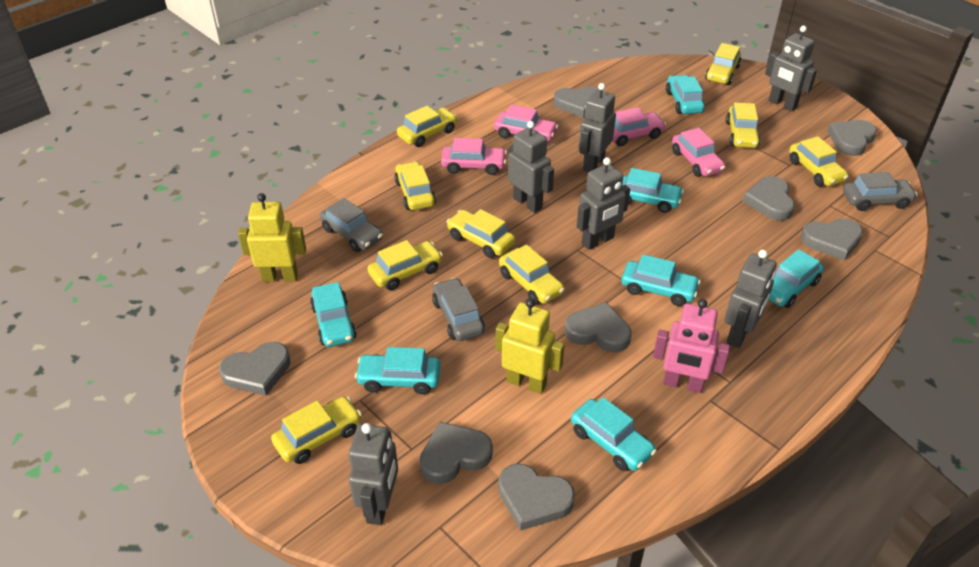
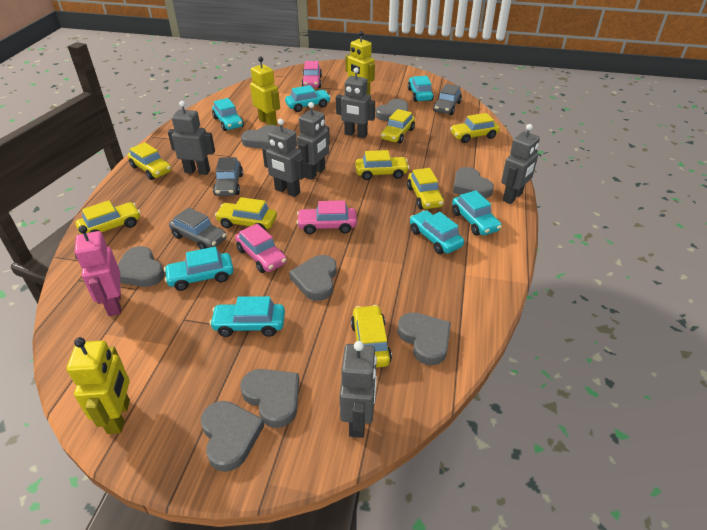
pink car: [441,138,507,175] [494,105,558,141] [612,107,666,146] [672,128,725,177] = 4 -> [235,223,287,273] [297,200,357,234] [302,61,322,88] = 3
yellow car: [271,396,362,464] [367,240,443,290] [394,161,436,210] [397,106,457,147] [446,209,515,258] [499,244,565,304] [705,43,741,85] [726,103,761,148] [789,136,849,186] = 9 -> [75,200,140,234] [128,142,172,180] [215,197,277,230] [351,305,392,368] [355,150,409,180] [381,109,415,144] [407,168,444,209] [450,113,500,143] = 8
yellow robot: [238,193,306,282] [496,298,565,394] = 2 -> [67,337,130,434] [250,56,280,125] [345,31,375,95] = 3

